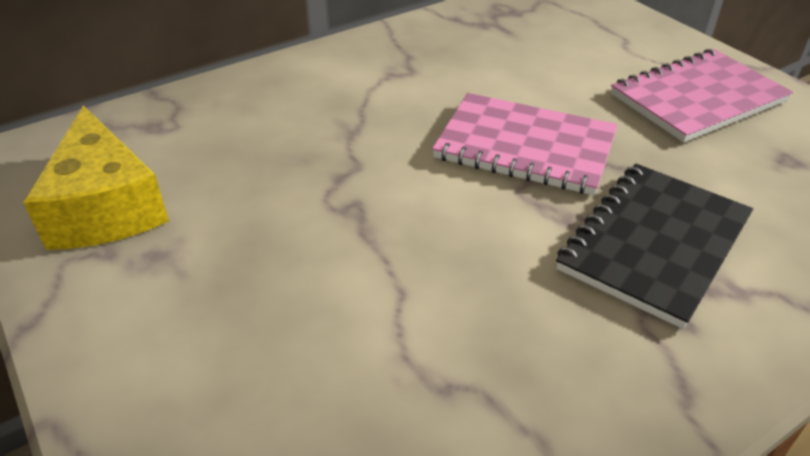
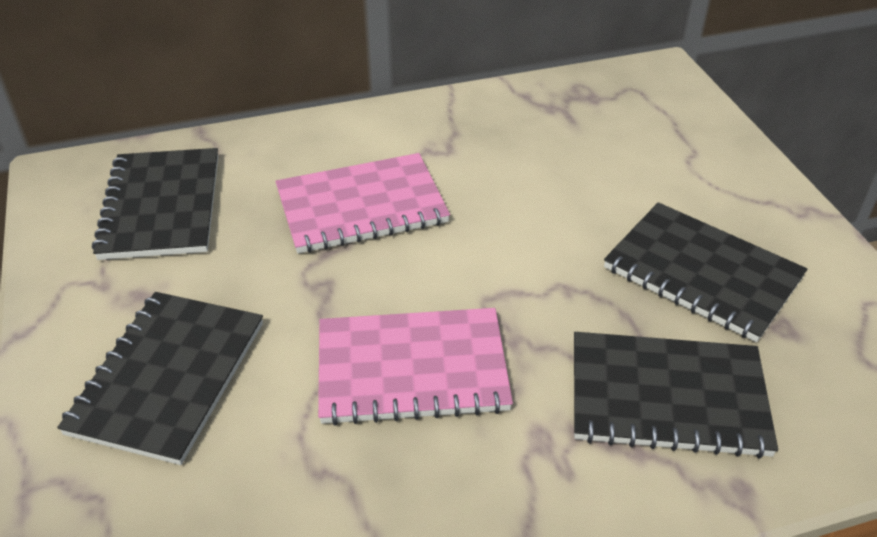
black notebook: [556,164,753,329] = 1 -> [57,292,263,465] [92,148,218,260] [574,332,778,458] [604,202,807,342] = 4
yellow cheese: [23,106,169,250] = 1 -> none = 0

